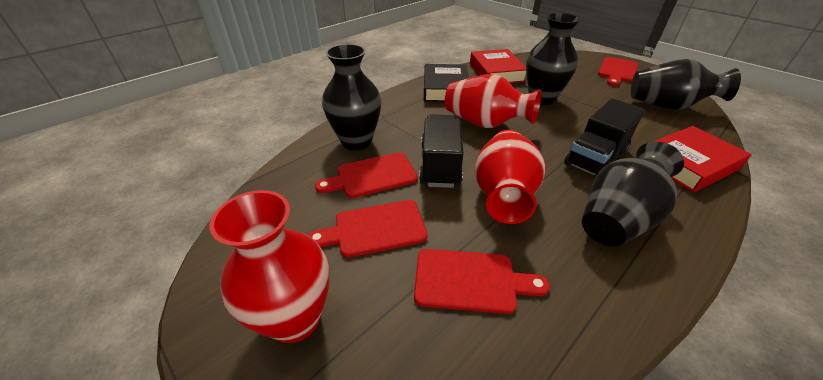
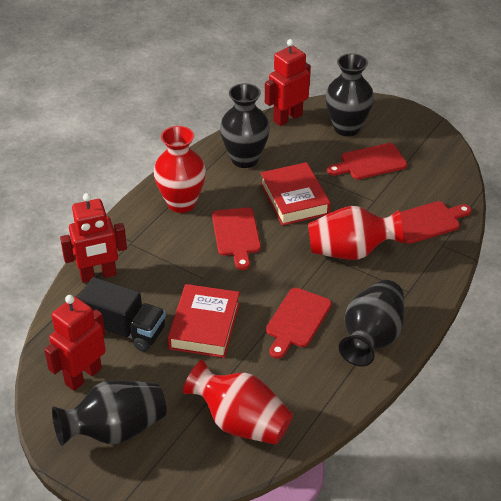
black book: [424,64,469,102] = 1 -> none = 0
black truck: [419,114,463,188] [564,98,645,176] = 2 -> [77,277,166,352] = 1
red robot: none = 0 -> [44,295,106,391] [60,193,127,283] [265,39,311,126] = 3

